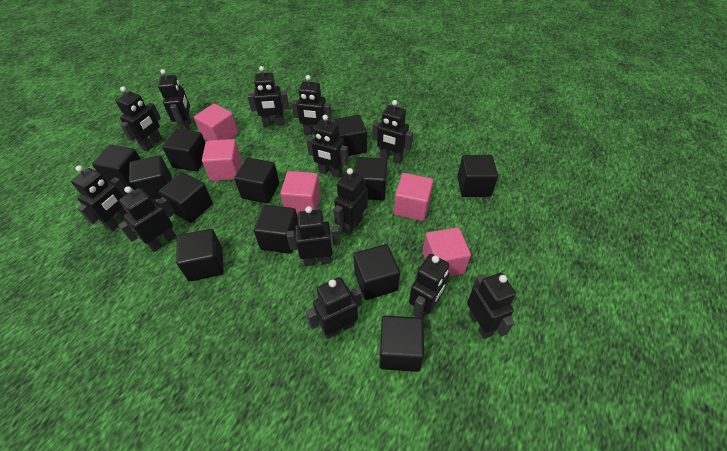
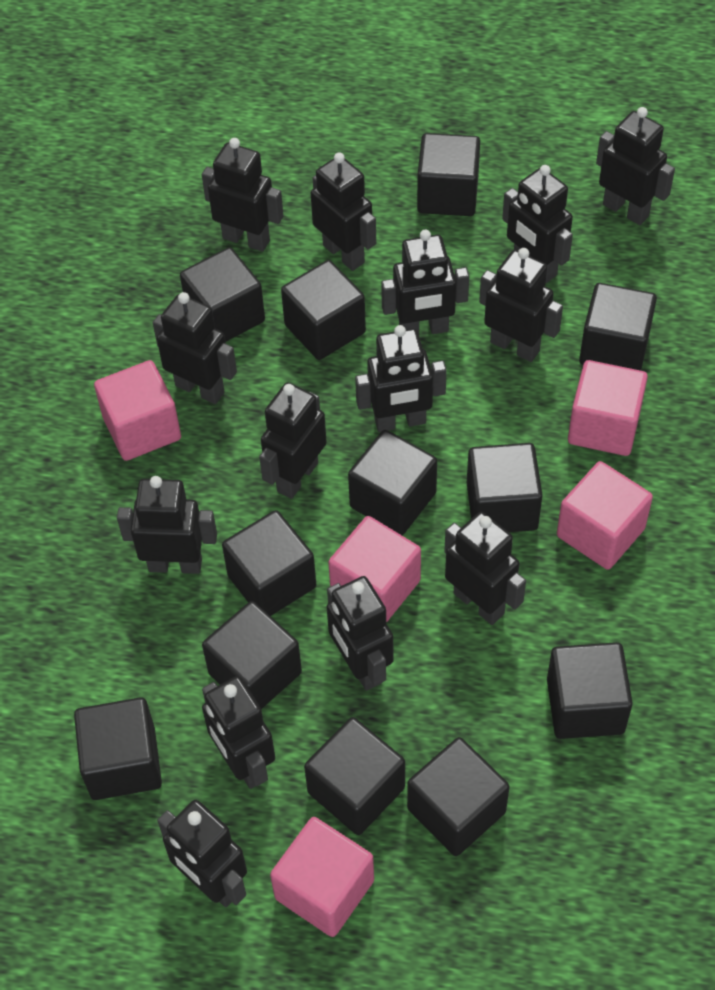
black robot: [71,165,129,232] [116,86,162,151] [118,186,176,252] [158,69,191,130] [247,66,289,126] [287,206,340,266] [291,75,332,135] [306,115,349,178] [306,277,362,339] [333,168,368,235] [372,100,413,163] [409,254,449,319] [467,273,516,339] = 13 -> [117,476,217,574] [153,292,237,404] [157,800,247,907] [202,138,283,252] [202,676,275,789] [259,382,327,499] [311,152,376,271] [327,576,394,691] [355,325,447,432] [381,230,469,334] [445,512,526,625] [479,248,563,362] [502,165,573,283] [596,107,675,225] = 14

